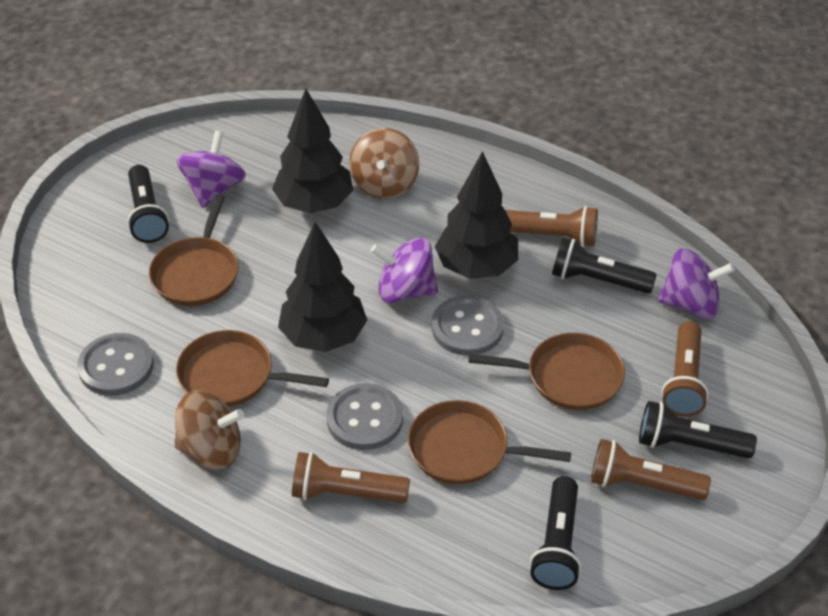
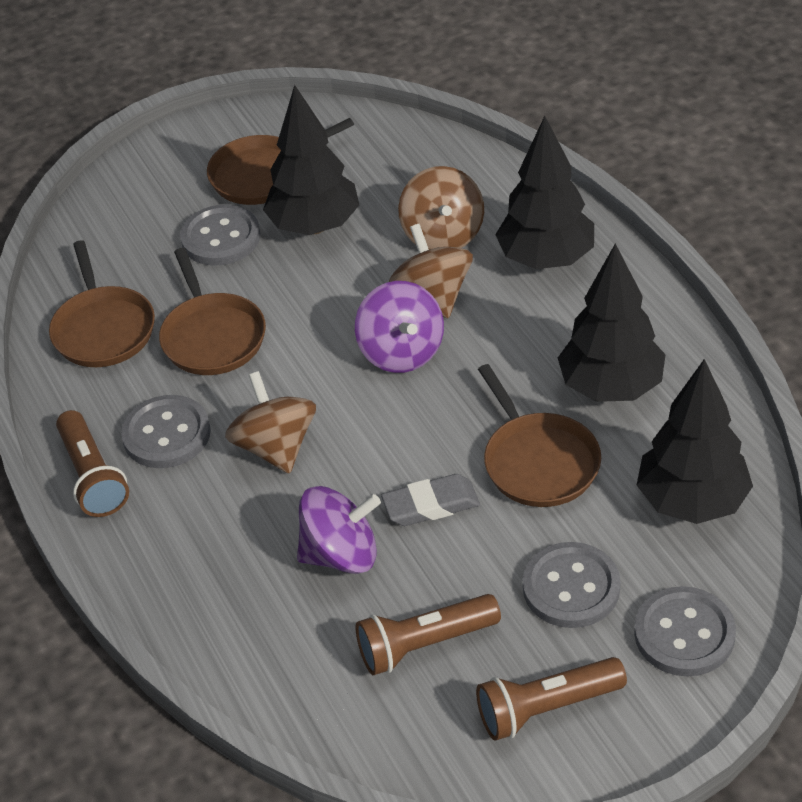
black flashlight: [127,165,169,243] [530,476,581,590] [552,237,657,293] [639,401,757,458] = 4 -> none = 0
black tree: [272,89,353,213] [278,222,367,352] [435,151,518,279] = 3 -> [263,85,359,235] [495,116,594,269] [558,244,666,402] [637,359,753,524] = 4
brown flashlight: [292,452,410,503] [505,206,598,247] [591,439,711,500] [662,321,709,417] = 4 -> [56,410,129,517] [355,594,501,675] [476,657,627,740] = 3
brown spinning top: [174,390,244,470] [349,128,419,199] = 2 -> [225,371,316,474] [389,224,473,318] [398,166,484,250] = 3
grey button: [77,333,154,396] [326,383,403,450] [431,295,504,356] = 3 -> [121,395,211,468] [180,205,260,266] [523,542,621,628] [634,586,736,676] = 4
grey eraser: none = 0 -> [381,474,480,526] = 1
purple spinning top: [176,130,246,208] [371,237,438,303] [658,248,735,319] = 3 -> [297,486,381,574] [355,281,444,373] = 2

